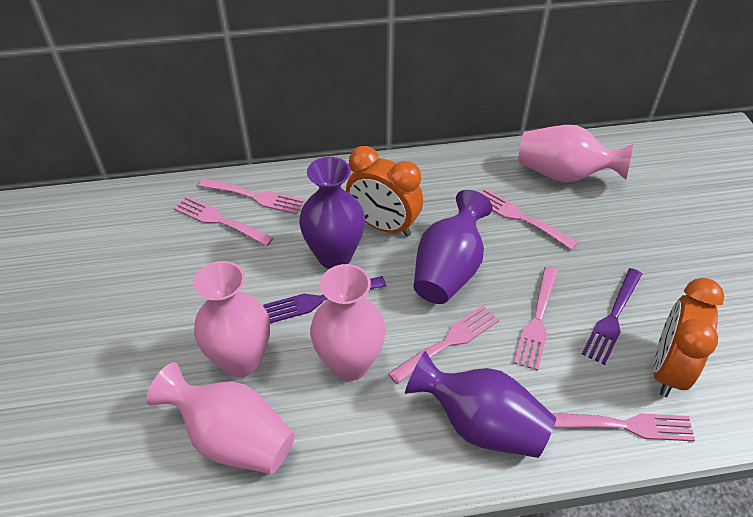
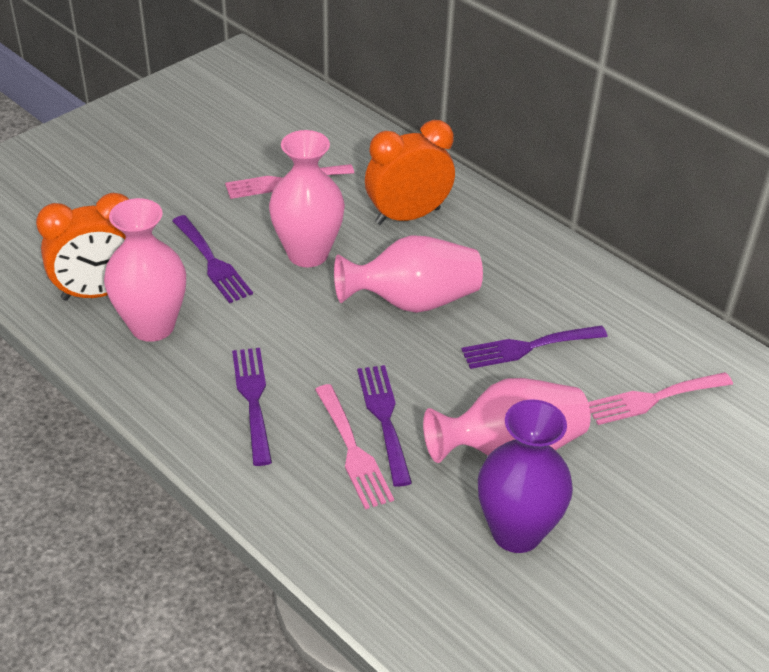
pink fork: [174,196,274,246] [199,178,304,214] [388,306,499,385] [481,188,578,250] [514,267,558,371] [552,413,695,441] = 6 -> [225,164,354,199] [315,384,394,509] [588,372,733,425] = 3
purple fork: [263,276,386,323] [582,268,642,365] = 2 -> [172,215,253,303] [232,348,272,466] [357,365,412,487] [461,325,608,369] = 4
purple vase: [299,157,365,269] [405,351,556,458] [414,190,492,304] = 3 -> [478,399,573,553] = 1

